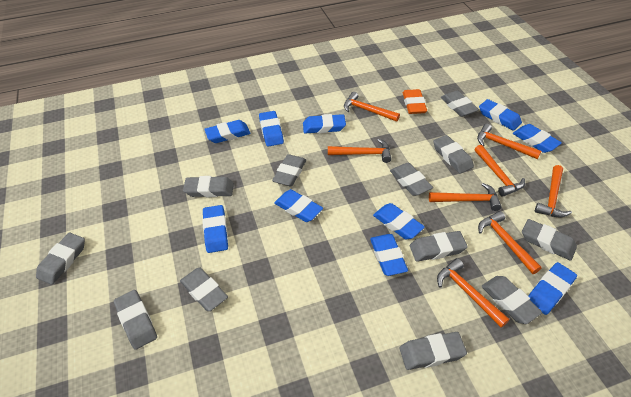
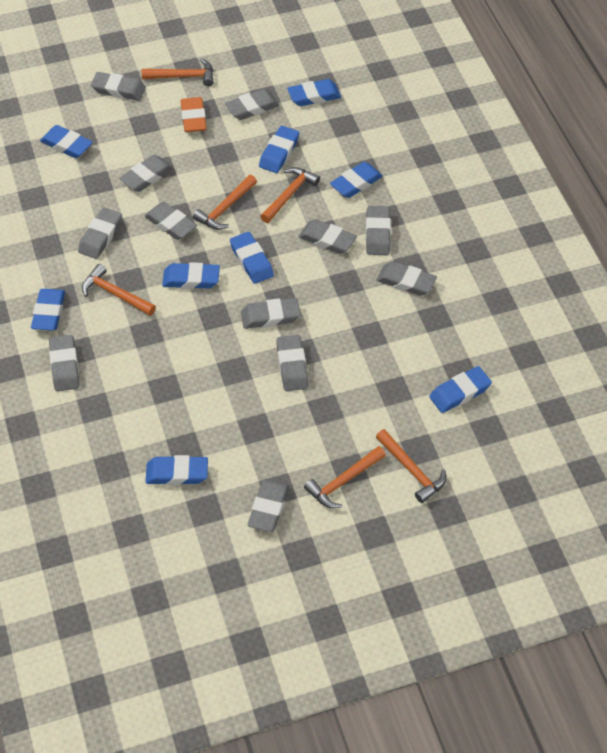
blue eraser: [202,205,228,253] [204,120,251,143] [259,111,284,146] [274,189,323,222] [303,114,346,133] [370,234,408,276] [373,203,425,239] [479,99,522,131] [513,124,562,153] [528,262,577,315] = 10 -> [31,289,65,331] [40,125,93,158] [145,455,208,485] [162,262,220,289] [230,232,274,284] [259,126,299,173] [287,79,341,106] [330,162,383,198] [429,366,492,413] = 9
orange hammer: [328,139,391,163] [344,92,400,122] [429,183,502,211] [437,258,509,328] [475,145,525,197] [477,123,541,159] [478,211,542,274] [535,165,572,217] = 8 -> [82,264,156,316] [142,58,214,86] [193,175,257,230] [260,167,320,223] [304,446,386,508] [376,429,446,503] = 6

